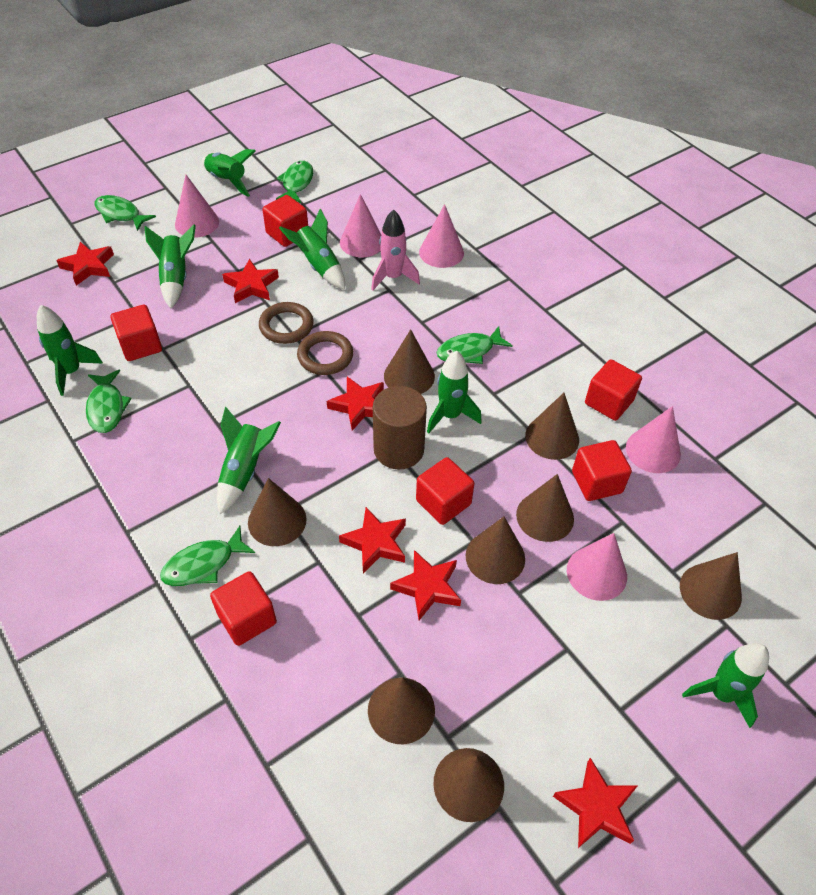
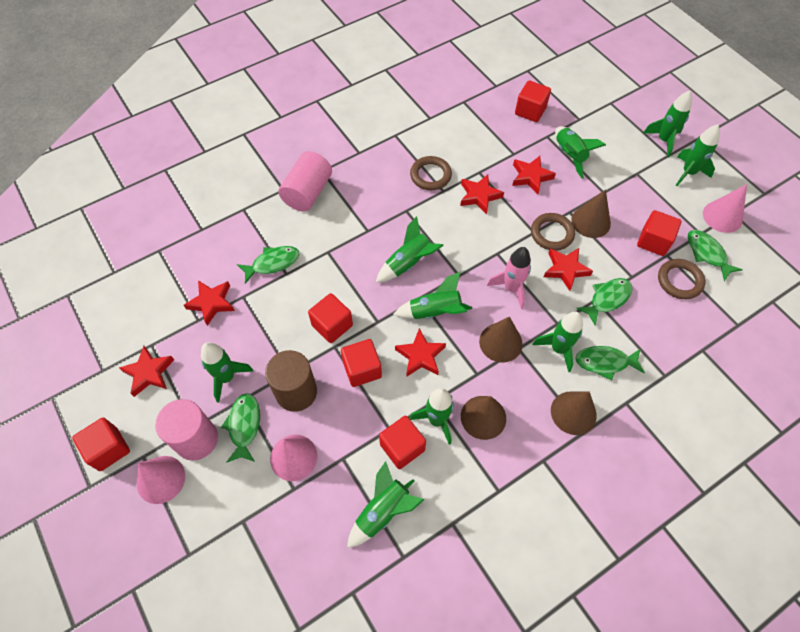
brown cone: [248,478,307,546] [368,677,435,744] [384,329,435,394] [433,748,504,822] [466,516,525,584] [516,474,574,542] [525,393,579,460] [680,552,742,620] = 8 -> [461,396,506,440] [479,317,523,363] [551,391,597,435] [571,189,611,238] = 4
brown ring: [259,302,314,344] [297,331,353,375] = 2 -> [410,156,452,190] [531,213,575,251] [658,259,705,299] = 3
green rocket: [37,305,103,396] [145,225,196,308] [202,149,256,197] [217,407,281,514] [279,209,345,290] [427,351,482,433] [682,643,769,728] = 7 -> [201,342,253,403] [347,461,424,548] [376,216,444,283] [393,271,472,319] [410,388,454,445] [533,312,583,372] [555,126,606,179] [643,91,692,157] [676,124,720,186] = 9
pink cone: [175,175,219,238] [340,194,381,257] [419,204,464,268] [567,533,627,601] [626,406,681,473] = 5 -> [137,456,185,504] [270,435,318,481] [703,184,747,233] = 3
pink cylinder: none = 0 -> [155,399,218,461] [278,151,332,212] = 2

